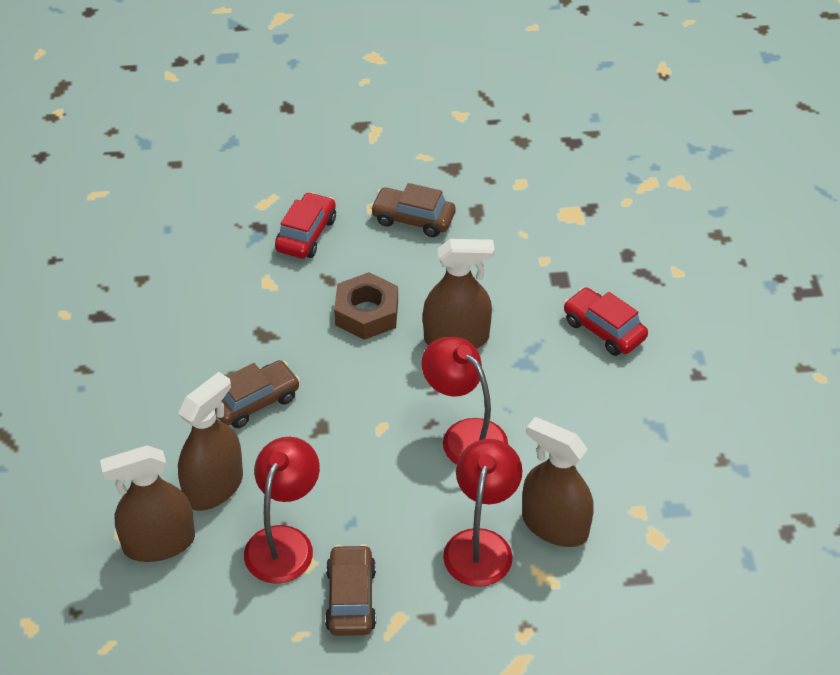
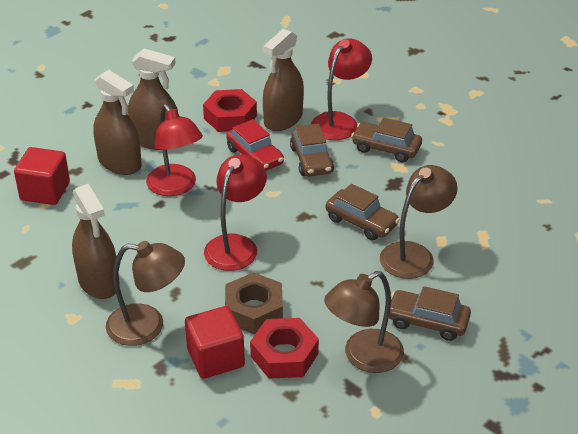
brown car: [215,360,300,428] [325,544,376,636] [370,183,456,237] = 3 -> [290,124,334,177] [326,184,400,240] [351,118,422,162] [389,286,471,341] = 4
brown lamp: none = 0 -> [106,241,185,346] [324,271,404,373] [380,165,458,279] = 3
red car: [275,192,336,259] [564,287,648,356] = 2 -> [226,119,284,171] = 1
red cube: none = 0 -> [14,147,70,205] [185,306,245,379] = 2
red nut: none = 0 -> [203,89,257,132] [250,318,319,379] = 2

